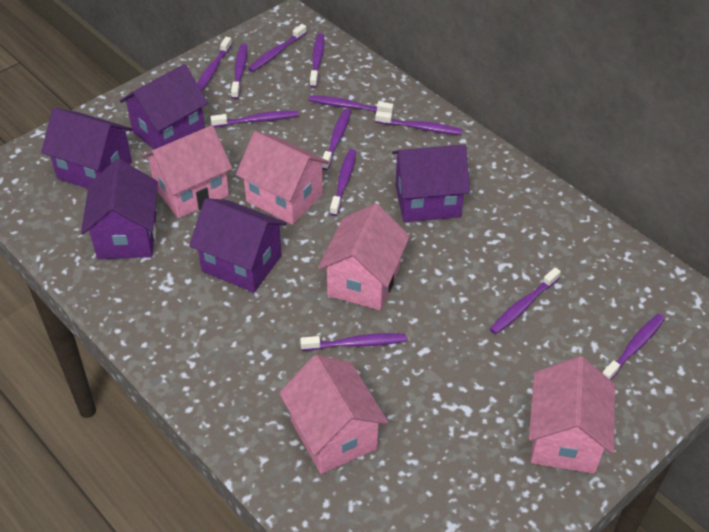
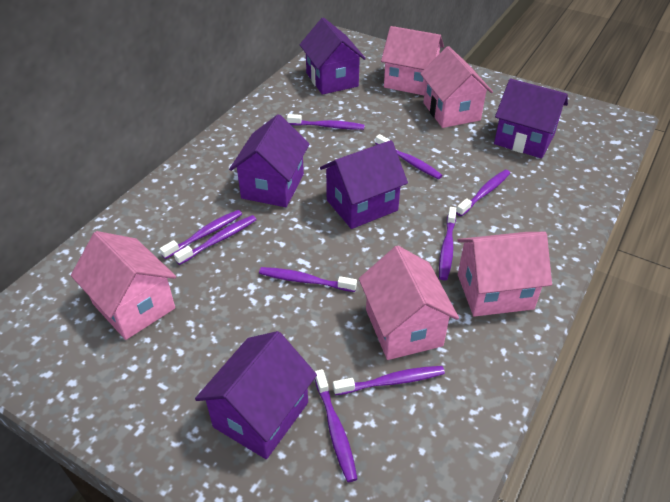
purple toothbrush: [197,37,232,91] [210,111,298,127] [231,43,248,99] [248,24,307,72] [300,333,406,351] [309,95,394,113] [310,33,325,88] [322,109,351,170] [330,149,356,216] [375,111,462,135] [490,268,561,334] [602,314,665,380] = 12 -> [160,210,242,259] [174,215,257,265] [259,267,357,292] [287,114,365,130] [315,369,358,482] [333,366,445,395] [375,134,443,179] [439,207,457,280] [456,170,510,216] = 9

